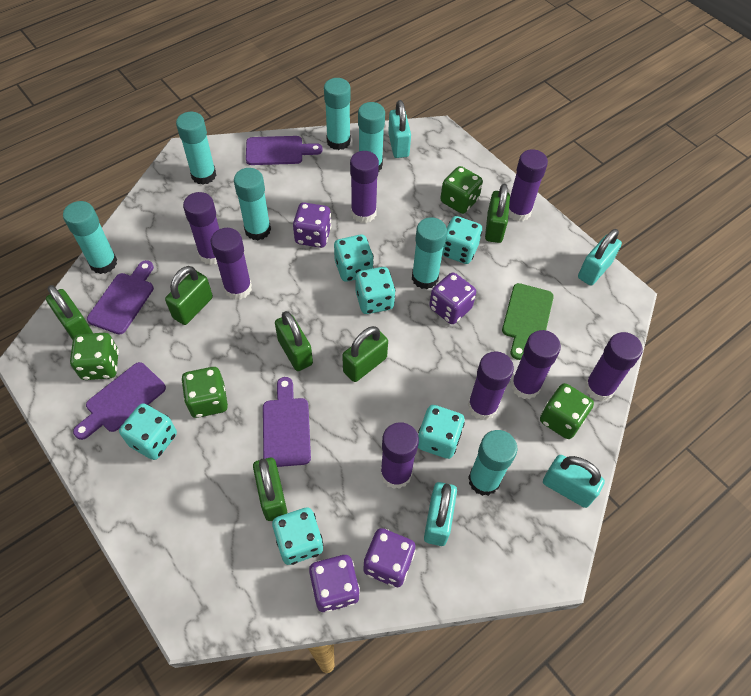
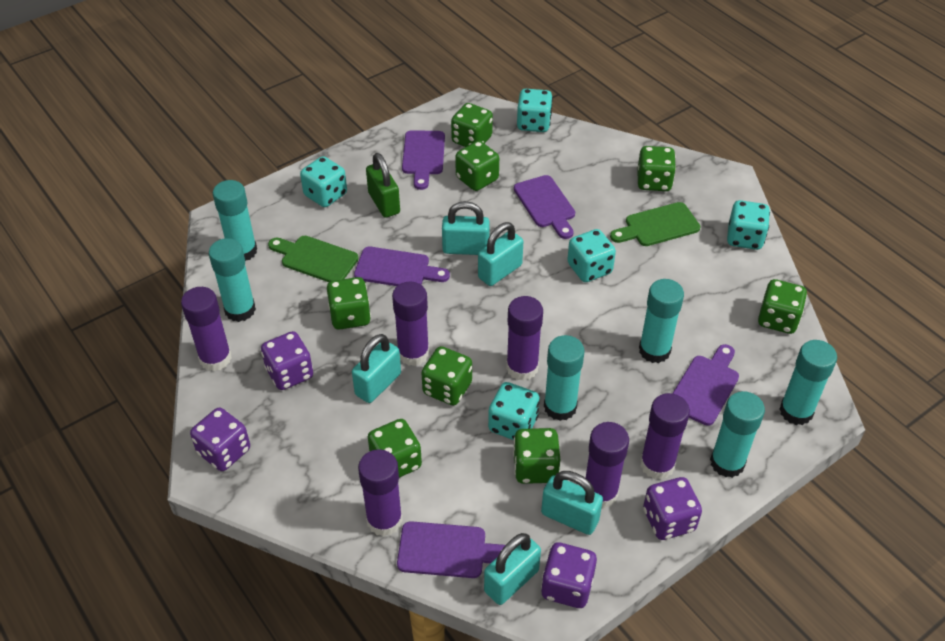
green cutting board: [502,283,554,360] = 1 -> [268,236,358,282] [610,202,700,246] = 2
green dice: [70,333,119,380] [181,367,228,418] [440,166,483,214] [540,383,594,439] = 4 -> [327,277,371,330] [368,419,422,478] [421,346,472,406] [451,103,493,147] [455,141,499,191] [513,428,560,484] [638,146,676,191] [758,279,807,334] = 8
green padlock: [46,285,93,340] [165,266,213,325] [253,458,287,521] [275,311,313,371] [342,326,388,382] [485,184,510,243] = 6 -> [366,153,400,218] = 1
purple cutting board: [73,362,166,440] [87,260,154,334] [246,136,323,165] [263,377,311,467] = 4 -> [354,247,450,286] [397,521,505,578] [402,130,445,190] [514,175,575,239] [672,344,739,426] = 5
purple glue stick: [183,192,219,265] [211,228,252,300] [350,151,379,223] [380,422,419,489] [468,351,514,420] [509,149,548,221] [511,330,561,399] [585,332,643,401] = 8 -> [181,287,232,371] [358,449,403,537] [392,281,429,366] [506,296,543,381] [586,422,629,509] [640,393,690,480] = 6
turquoise dice: [119,403,177,460] [272,507,323,565] [334,234,374,282] [355,267,396,314] [418,405,465,459] [442,216,482,264] = 6 -> [300,156,347,207] [488,382,540,440] [517,89,553,132] [567,229,616,282] [727,200,770,250] = 5
turquoise glue stick: [63,201,117,274] [176,112,216,185] [234,168,271,240] [324,78,351,150] [358,102,385,172] [412,217,447,289] [468,430,517,496] = 7 -> [209,238,256,322] [213,180,257,261] [544,335,585,421] [639,279,684,363] [710,391,765,478] [779,340,837,425] = 6
turquoise padlock: [388,100,411,158] [424,482,457,546] [543,455,605,508] [578,229,622,286] = 4 -> [352,334,401,403] [442,201,490,255] [478,222,523,286] [484,533,541,605] [541,471,603,535] = 5

